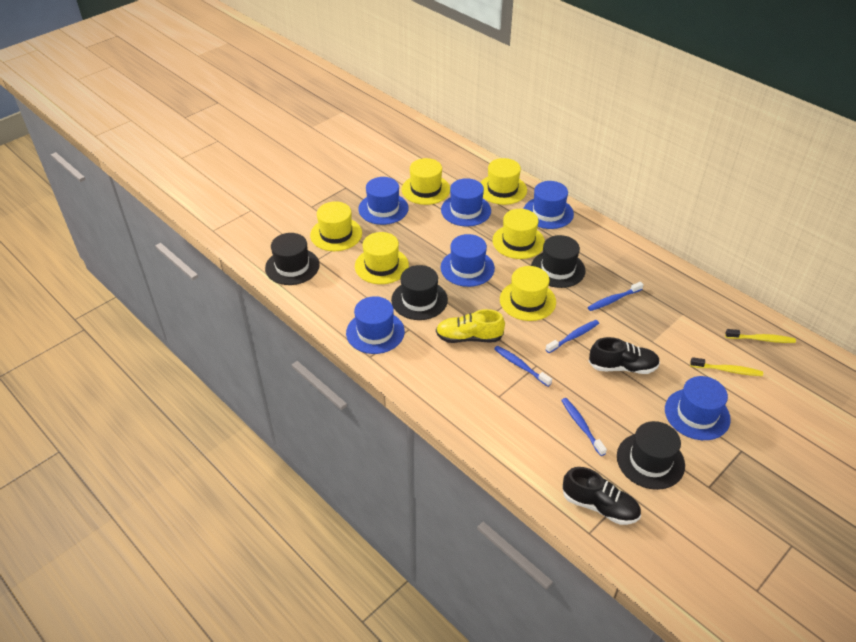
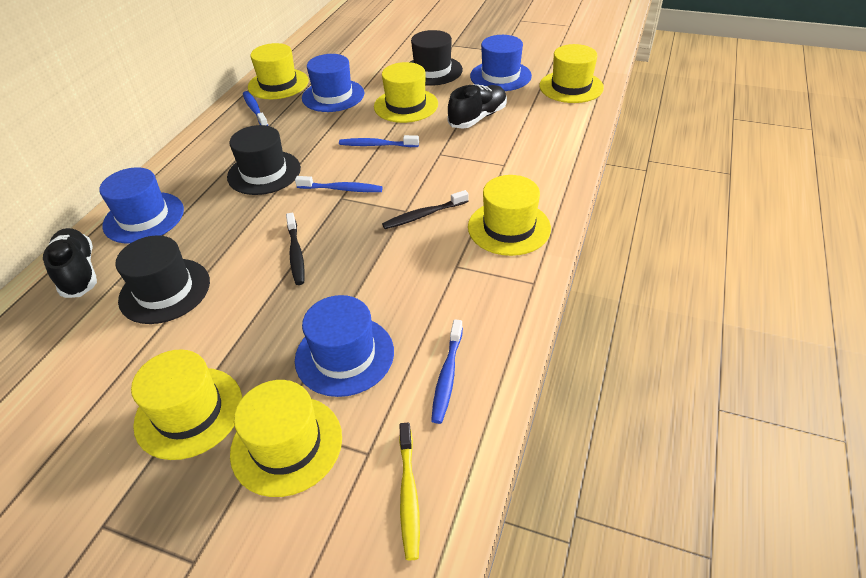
black hat: [265,233,320,285] [391,265,448,320] [531,235,586,288] [617,421,685,490] = 4 -> [115,235,210,324] [227,125,301,195] [410,30,463,86] = 3
black toothbrush: none = 0 -> [286,213,305,285] [382,190,469,229] = 2
blue hat: [346,296,405,354] [358,177,409,225] [440,234,495,287] [441,178,491,227] [524,181,574,229] [665,376,731,440] = 6 -> [99,167,184,244] [295,295,394,397] [302,54,364,112] [470,35,532,91] = 4
yellow shoe: [436,309,505,343] = 1 -> none = 0
yellow toothbrush: [690,357,763,376] [725,329,796,343] = 2 -> [399,423,420,561] = 1

